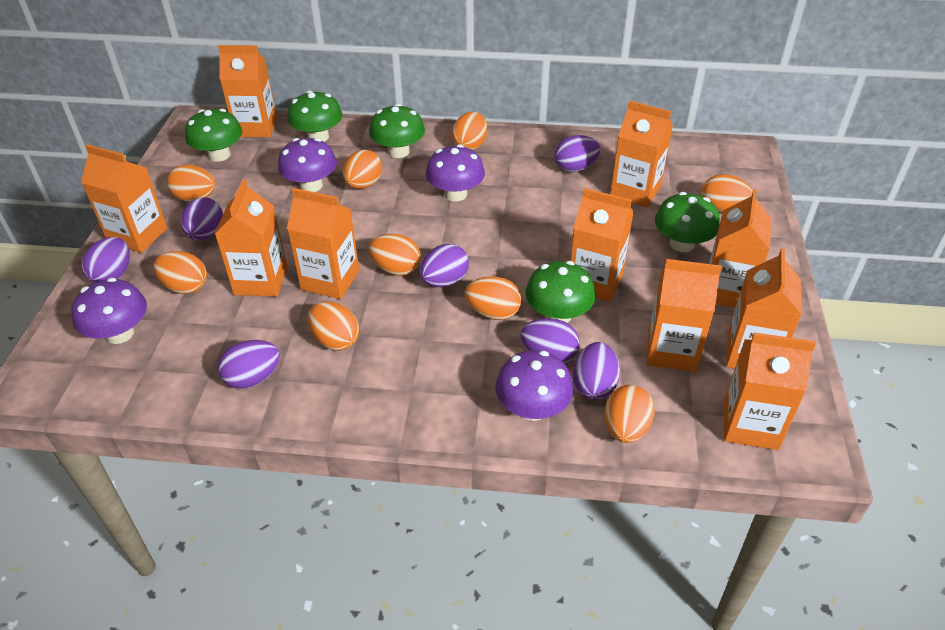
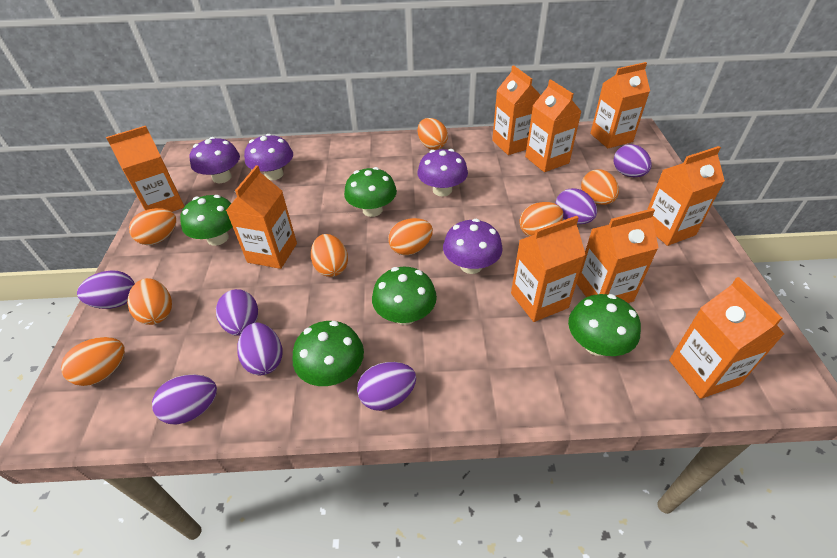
orange carton: [81,144,168,253] [215,179,287,297] [218,45,277,137] [287,188,359,299] [570,188,634,302] [610,101,673,207] [646,259,722,372] [709,189,772,308] [724,332,816,450] [726,248,802,368] = 10 -> [106,126,185,212] [226,165,297,269] [492,65,541,155] [511,216,586,322] [525,79,582,172] [576,208,659,303] [590,62,650,148] [647,146,725,246] [669,277,784,399] = 9
orange egg: [153,251,207,294] [167,164,215,202] [308,301,359,351] [343,150,382,189] [368,234,421,276] [451,112,487,150] [465,276,521,320] [604,385,655,443] [701,174,753,212] = 9 -> [61,337,125,386] [127,278,172,325] [129,208,176,245] [311,234,348,277] [388,218,433,255] [418,118,448,150] [519,202,563,236] [581,169,619,205] = 8

